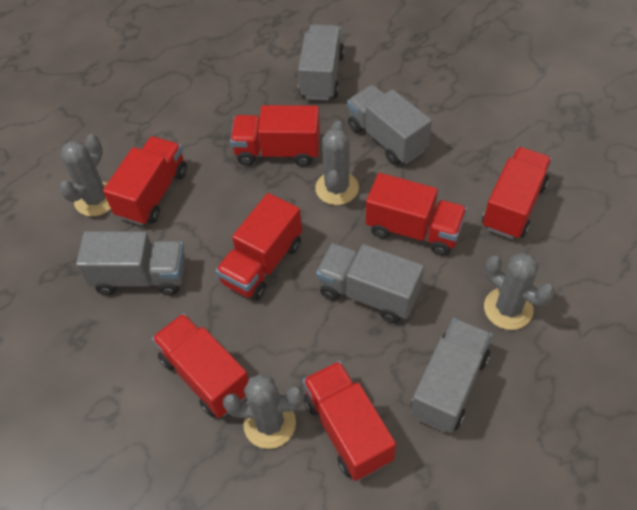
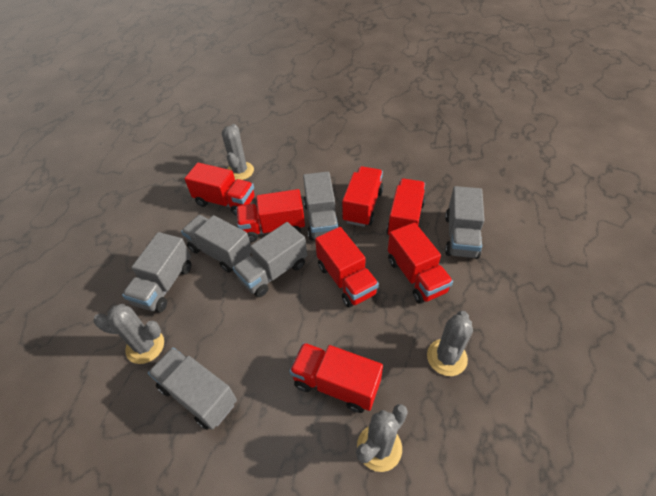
grey truck: [76,231,186,295] [298,24,344,100] [316,243,424,323] [347,85,432,165] [410,318,492,433] = 5 -> [122,232,191,313] [148,347,237,430] [181,215,251,273] [233,222,307,297] [303,171,339,241] [445,186,485,259] = 6

